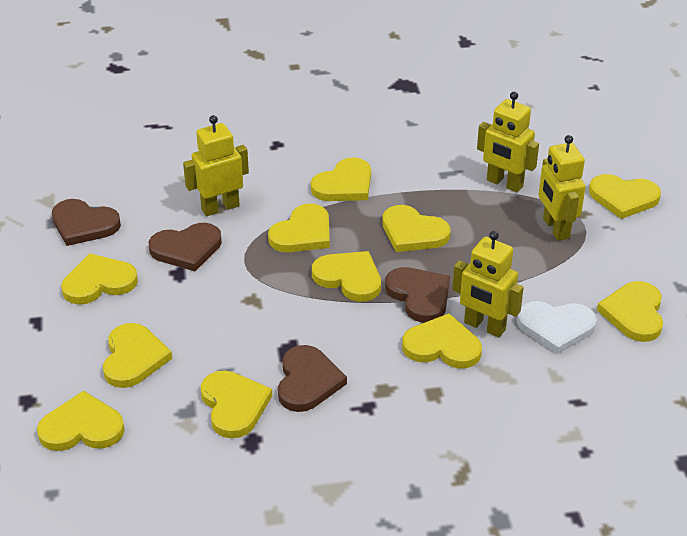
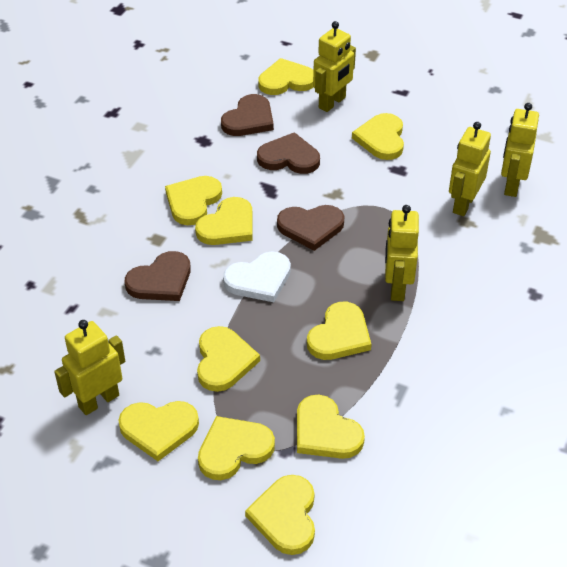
yellow heart: [37,391,125,451] [61,253,138,305] [103,323,172,388] [201,371,272,438] [268,203,330,252] [311,157,371,201] [312,251,381,302] [382,205,451,252] [402,313,482,368] [589,174,661,219] [597,281,663,342] = 11 -> [118,401,199,461] [165,176,222,225] [195,197,253,245] [197,326,260,392] [198,416,275,480] [245,475,315,555] [258,58,314,95] [297,395,365,459] [307,302,371,360] [352,113,404,160] = 10
yellow robot: [183,115,249,216] [452,231,524,338] [477,92,539,192] [539,135,586,241] = 4 -> [54,320,125,415] [313,21,356,112] [385,205,419,301] [449,122,491,216] [501,103,539,197] = 5

